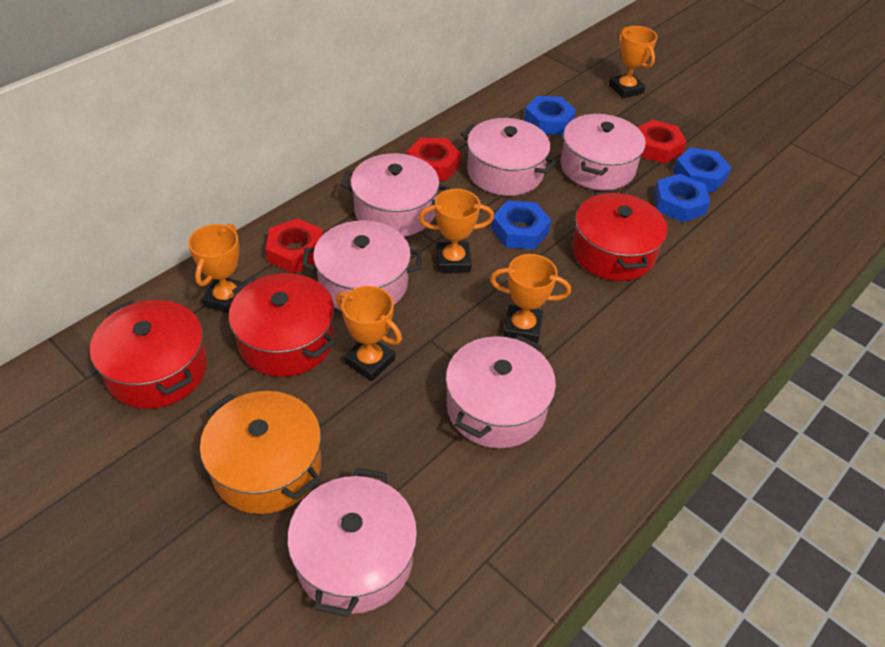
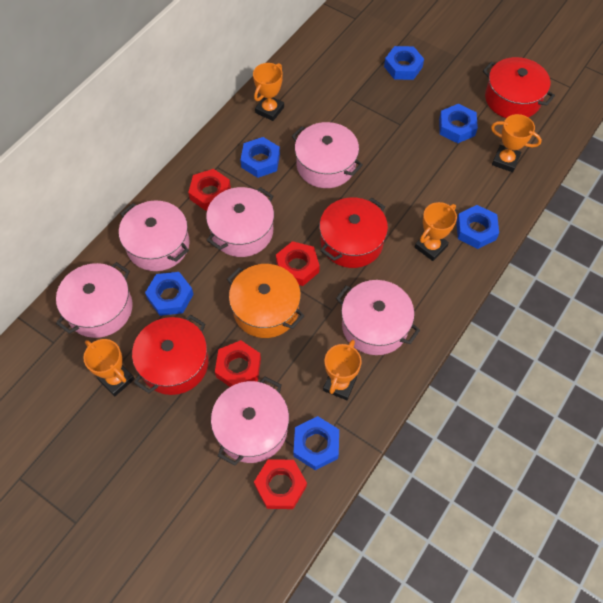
blue nut: [491,200,551,249] [524,96,576,135] [654,174,710,222] [673,147,732,193] = 4 -> [145,272,194,316] [240,137,280,178] [294,416,339,470] [384,46,424,80] [439,104,478,143] [456,205,499,249] = 6
red nut: [266,218,323,273] [406,138,461,180] [637,120,686,164] = 3 -> [188,169,231,211] [215,340,261,387] [254,459,307,509] [276,241,320,286] = 4

